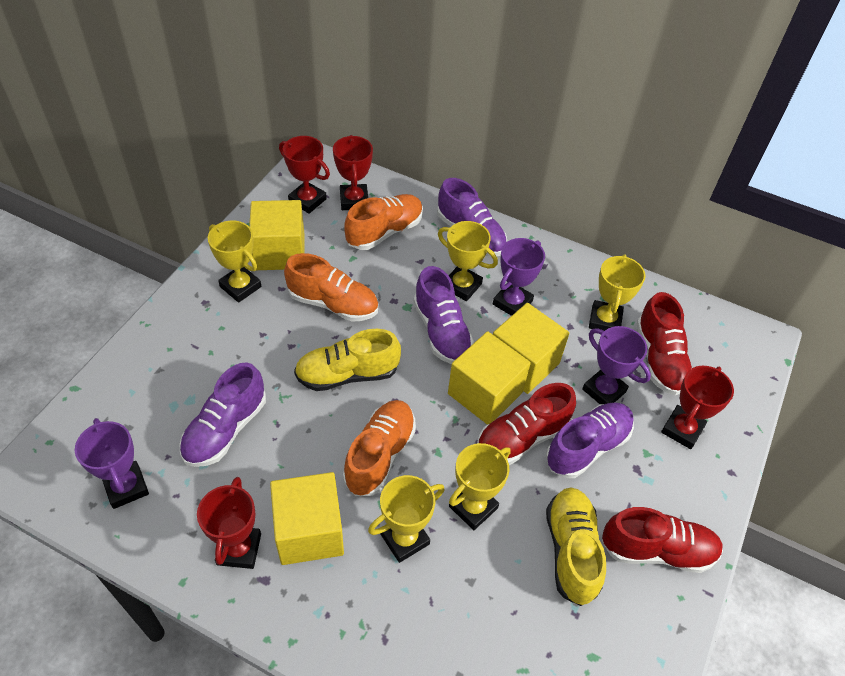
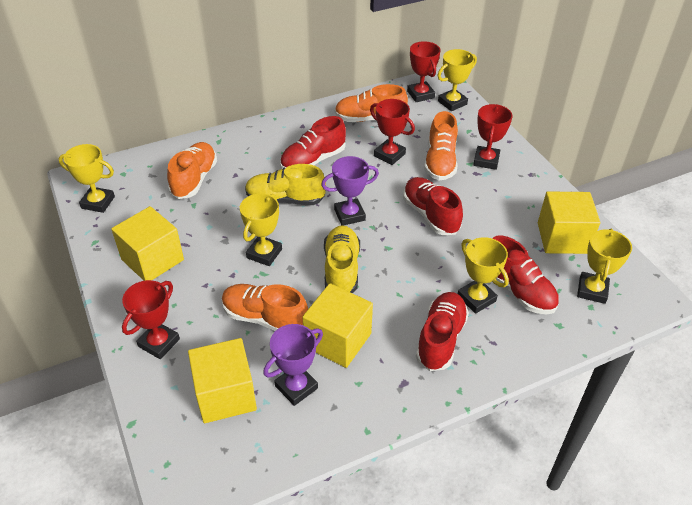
orange shoe: [284,253,379,322] [343,400,416,496] [345,194,423,250] = 3 -> [167,142,217,199] [222,284,308,331] [335,84,408,122] [424,111,458,181] = 4
purple shoe: [180,362,266,467] [414,266,474,364] [437,178,507,256] [546,402,634,478] = 4 -> none = 0
purple trophy: [75,418,149,509] [493,238,545,316] [582,326,651,404] = 3 -> [263,324,323,406] [321,156,379,226] = 2
red shoe: [477,383,576,465] [602,507,723,573] [636,292,692,395] = 3 -> [280,116,346,169] [403,177,463,235] [416,292,469,371] [492,235,559,314] = 4

